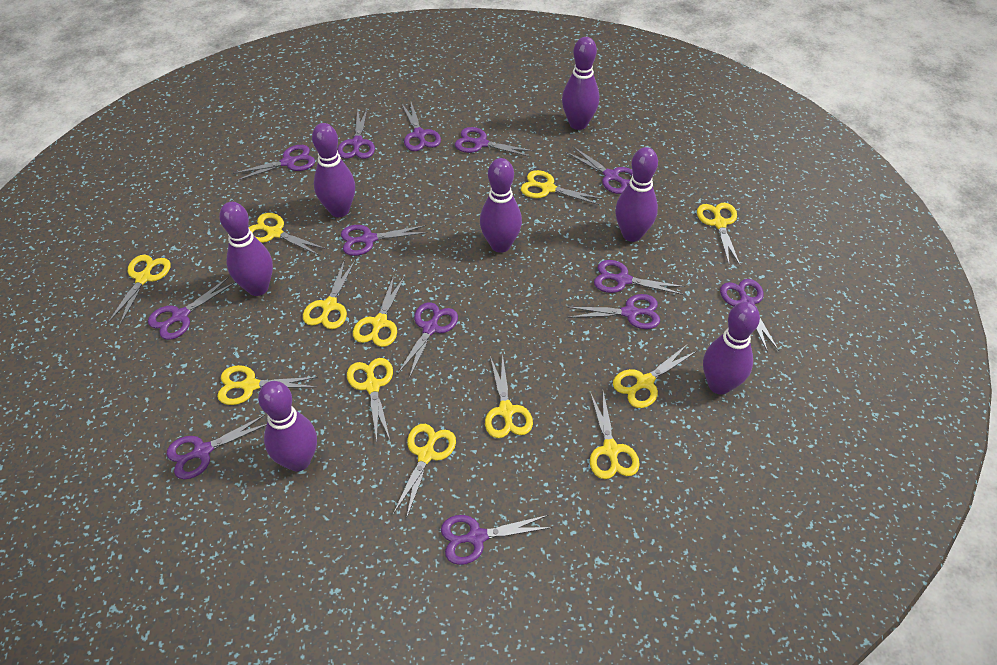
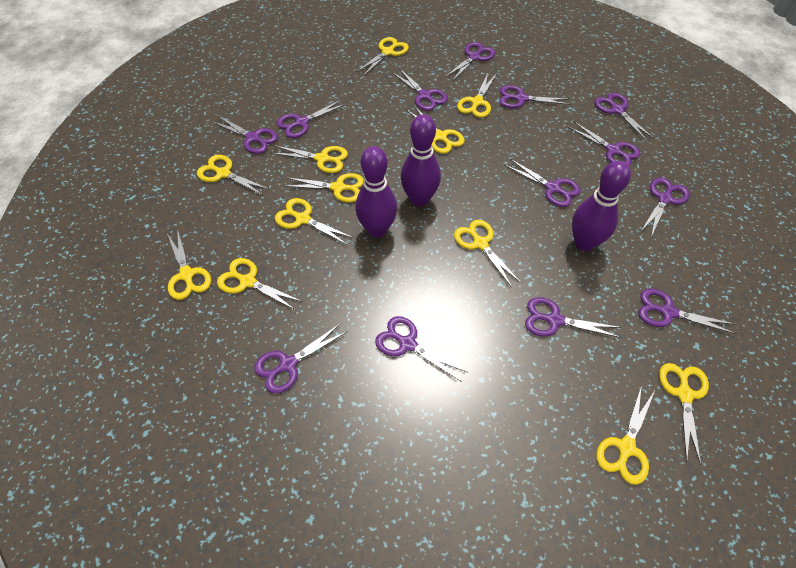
purple bowling pin: [219,202,273,296] [258,381,317,471] [312,123,355,217] [480,158,522,253] [562,37,599,130] [615,147,658,242] [703,302,760,395] = 7 -> [355,146,397,237] [401,114,441,206] [572,161,631,251] = 3

